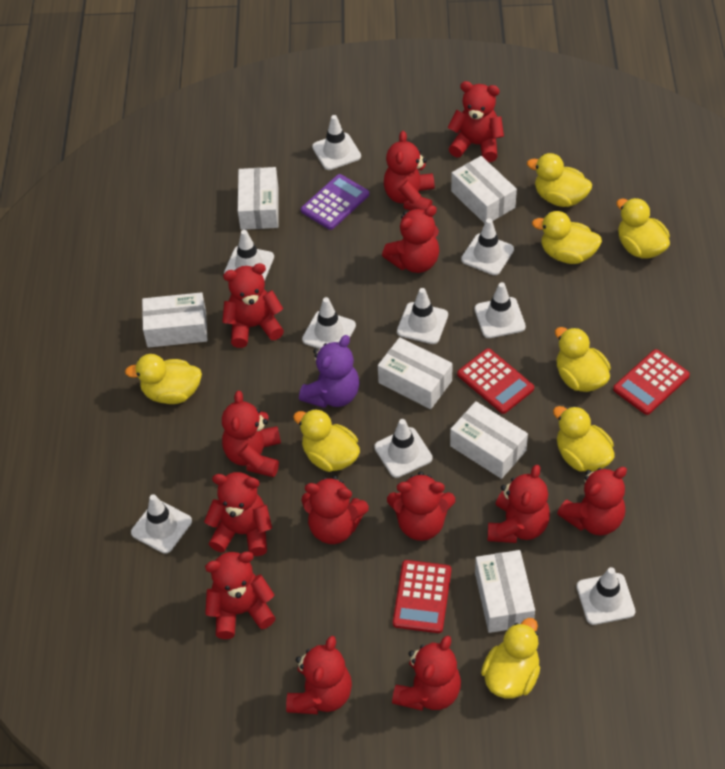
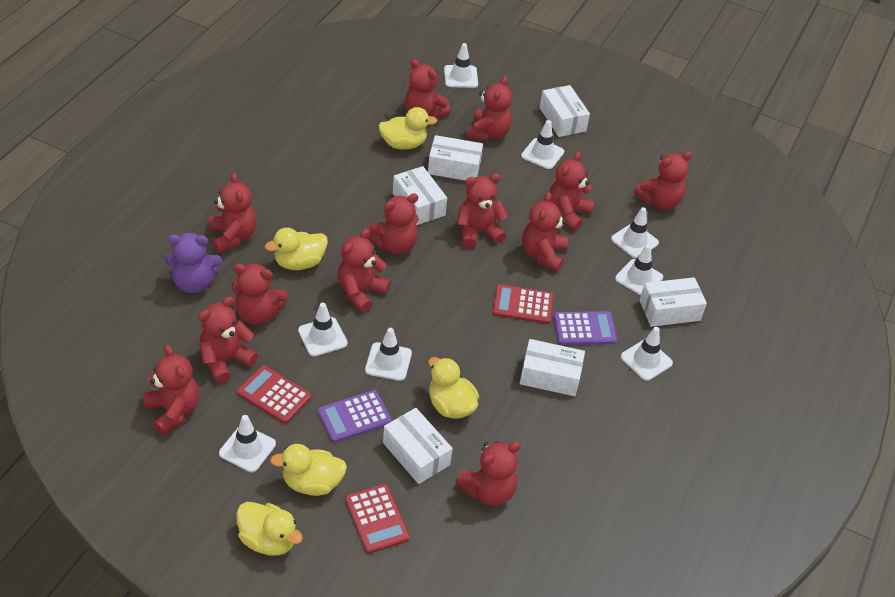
purple calculator: [301,174,369,230] = 1 -> [318,390,392,443] [553,311,617,345] = 2
white traffic cone: [131,494,192,554] [224,230,274,281] [302,297,356,349] [312,115,361,170] [374,419,433,478] [397,288,448,344] [461,218,514,275] [475,282,526,338] [576,567,636,625] = 9 -> [219,415,276,472] [298,303,348,356] [365,328,412,381] [444,43,478,88] [521,120,564,169] [611,207,659,258] [615,244,663,296] [621,327,673,381] = 8
yellow duck: [125,354,202,404] [293,409,360,472] [481,618,540,699] [527,153,592,207] [532,211,602,264] [553,406,615,472] [555,327,611,392] [616,198,670,259] = 8 -> [237,502,303,556] [265,228,328,270] [270,444,347,496] [378,107,438,150] [428,357,479,419] = 5

